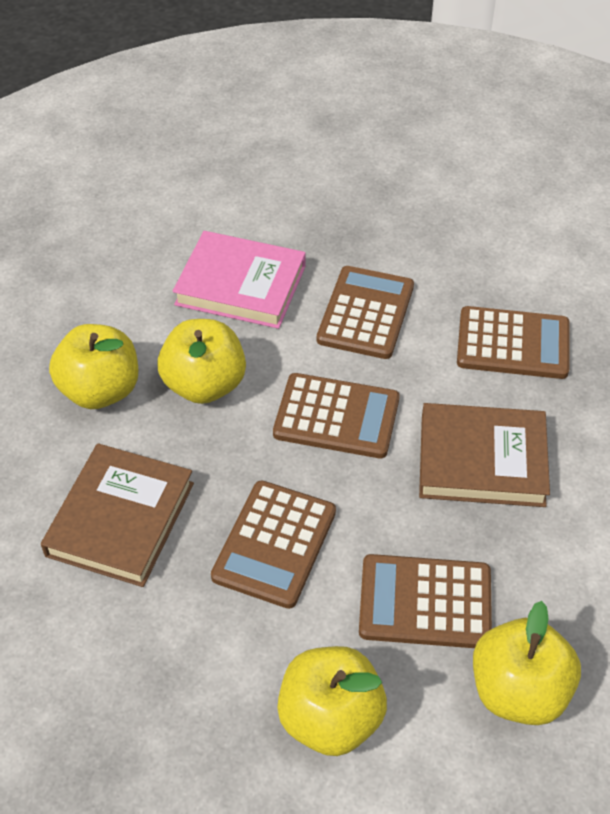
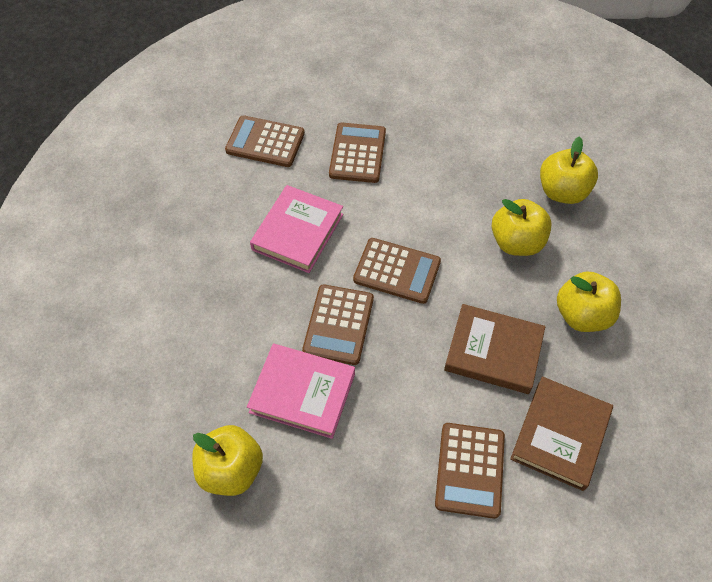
pink book: [173,231,306,329] = 1 -> [247,344,355,439] [250,185,343,273] = 2

